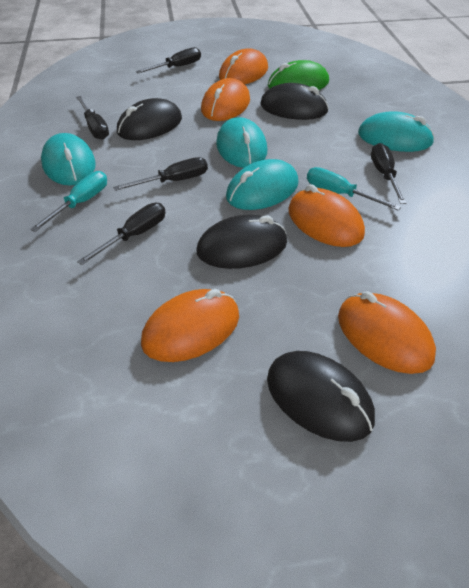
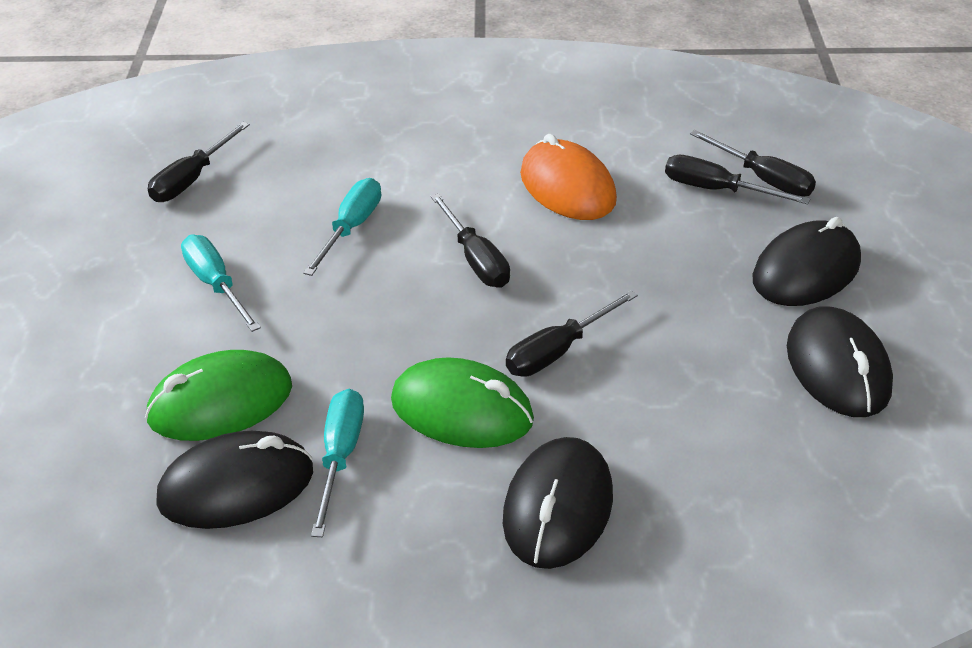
green mouse: [268,60,329,90] = 1 -> [145,350,292,441] [391,357,534,448] = 2
orange mouse: [141,289,239,362] [201,78,250,121] [219,48,268,84] [288,184,365,247] [338,291,436,374] = 5 -> [520,134,617,220] = 1
turquoise mouse: [41,133,96,186] [216,117,267,168] [226,159,299,210] [358,111,435,152] = 4 -> none = 0
turquoise screwdriver: [30,171,107,232] [307,167,401,211] = 2 -> [181,235,261,332] [303,178,381,276] [311,389,364,537] = 3

